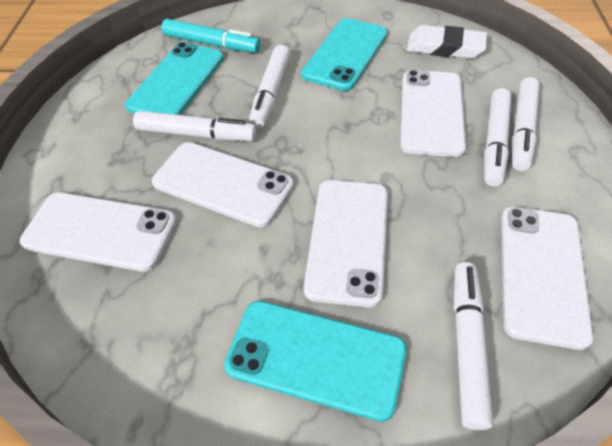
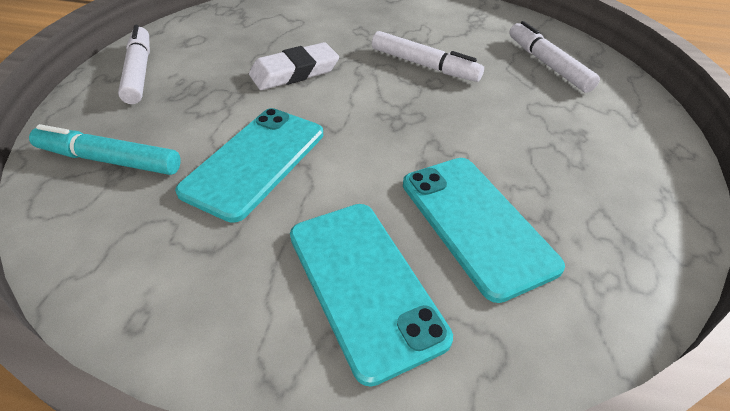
white marker: [133,111,256,141] [249,45,290,129] [453,262,493,430] [484,88,511,187] [512,77,540,171] = 5 -> [118,25,150,104] [372,31,484,82] [509,21,600,93] = 3
white phone: [19,192,176,272] [152,142,294,227] [304,180,388,307] [400,70,466,157] [501,207,593,350] = 5 -> none = 0

